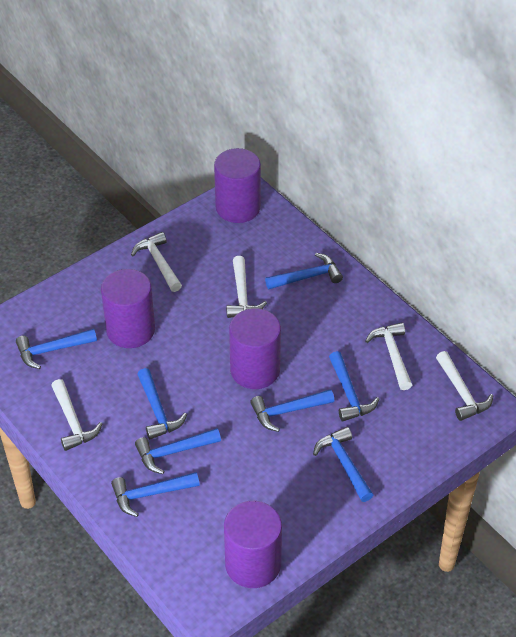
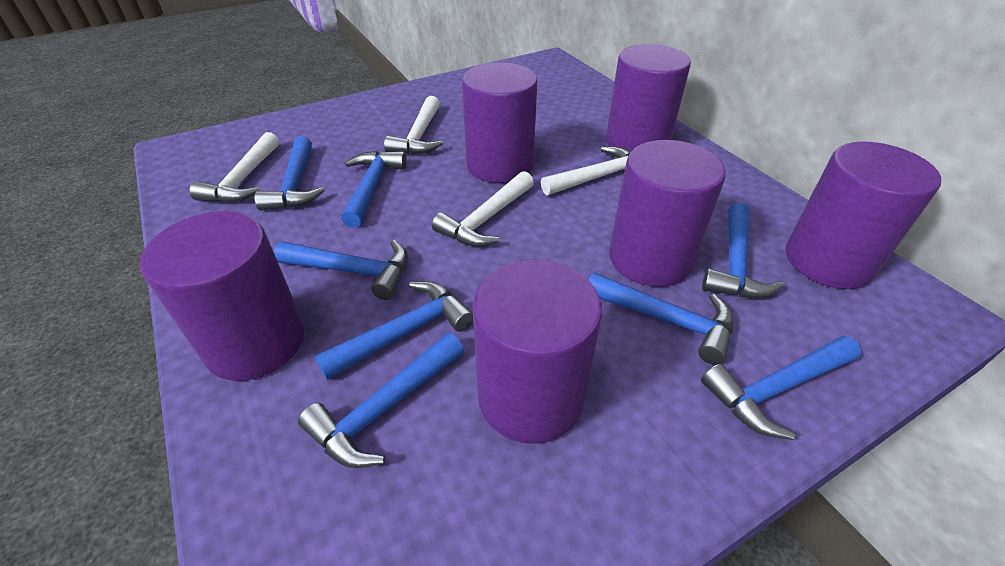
purple cylinder: [101,269,155,348] [214,148,261,223] [224,501,282,588] [229,308,281,389] = 4 -> [140,211,304,381] [462,62,537,183] [473,259,602,444] [606,44,691,151] [609,140,726,287] [786,141,941,289] = 6
white hammer: [51,379,102,451] [131,232,182,292] [226,256,267,318] [365,323,412,390] [436,351,493,421] = 5 -> [189,132,279,203] [384,96,443,155] [432,171,534,247] [541,146,632,195] = 4

